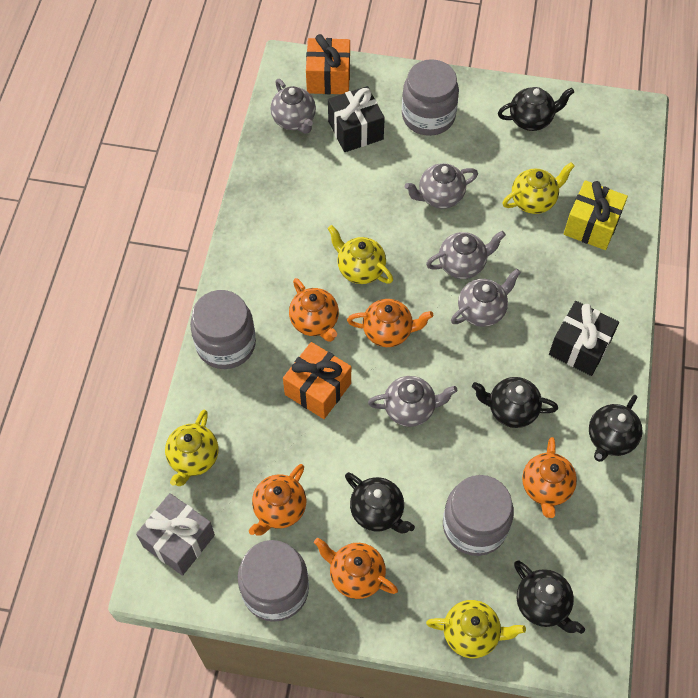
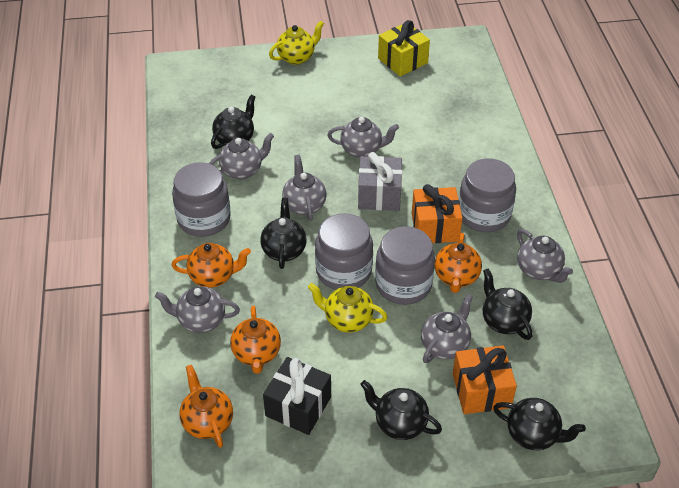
black gift: [328,86,385,152] [549,301,619,376] = 2 -> [263,357,331,435] = 1
grey teapot: [271,79,316,134] [368,376,457,427] [405,163,478,209] [426,231,506,279] [451,269,521,327] = 5 -> [155,286,240,333] [209,133,274,180] [282,155,327,221] [327,117,399,158] [421,294,473,363] [517,229,573,283] = 6
orange teapot: [249,464,306,536] [289,278,339,342] [314,538,398,599] [347,299,433,347] [522,437,577,518] = 5 -> [171,243,251,288] [180,365,233,448] [230,306,281,374] [435,233,482,293] = 4
yellow teapot: [165,410,218,486] [327,225,393,284] [426,600,526,658] [502,162,575,214] = 4 -> [269,21,324,65] [308,283,387,333] = 2

